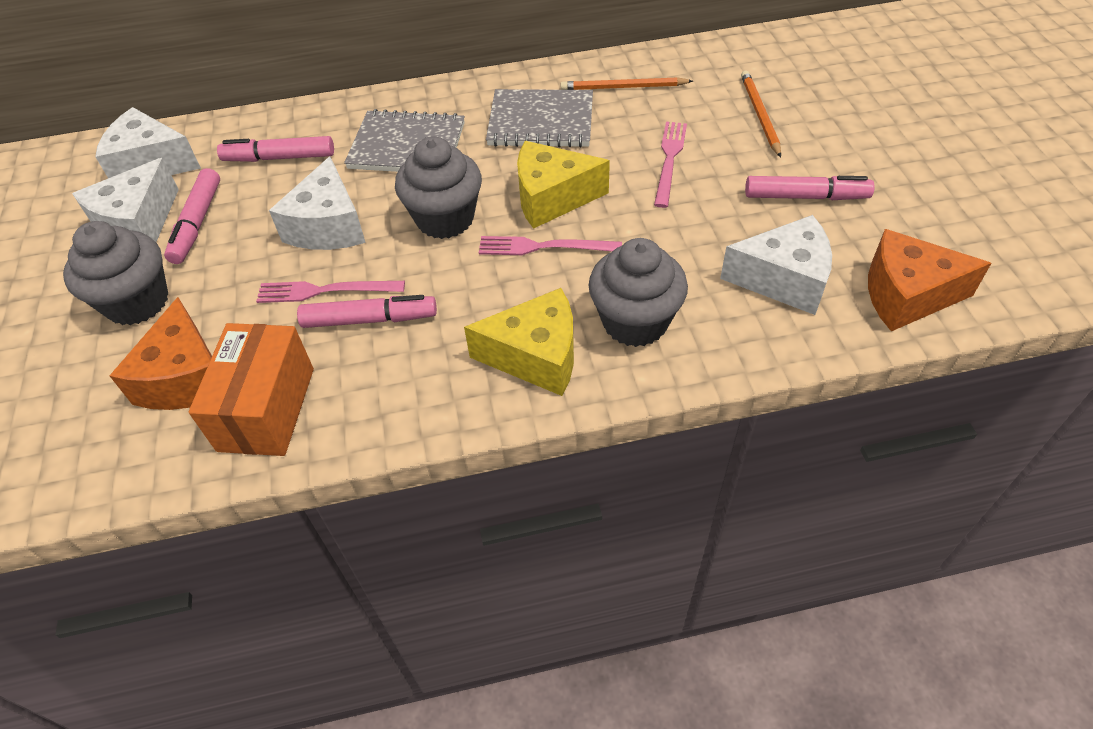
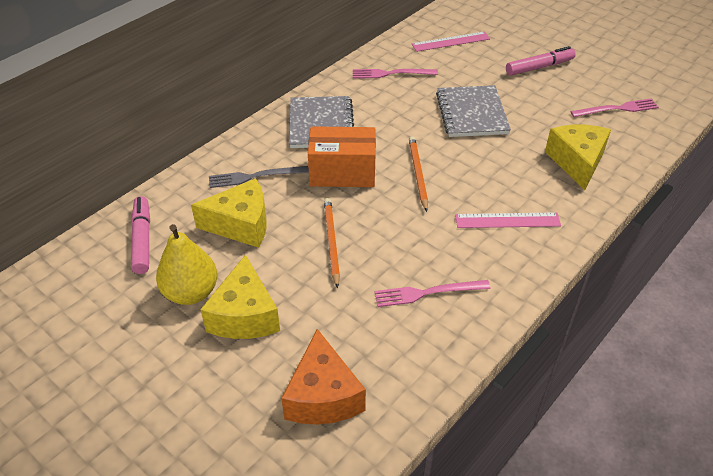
grey cupcake: [63,221,168,325] [395,136,482,239] [589,238,688,347] = 3 -> none = 0
grey fork: none = 0 -> [209,166,309,188] = 1
orange cheese: [109,297,212,410] [868,229,991,331] = 2 -> [281,329,366,425] = 1
pink marker: [164,168,220,264] [217,136,334,162] [297,295,437,328] [745,176,875,200] = 4 -> [131,196,150,274] [506,46,576,76] = 2
pink ruler: none = 0 -> [412,31,490,52] [455,212,561,228] = 2
white cheese: [72,158,179,242] [95,107,201,178] [269,156,366,250] [720,215,832,315] = 4 -> none = 0
yellow cheese: [464,288,574,396] [517,141,610,229] = 2 -> [191,178,267,248] [200,255,280,339] [545,124,611,190] = 3
yellow pear: none = 0 -> [156,224,218,305] = 1

